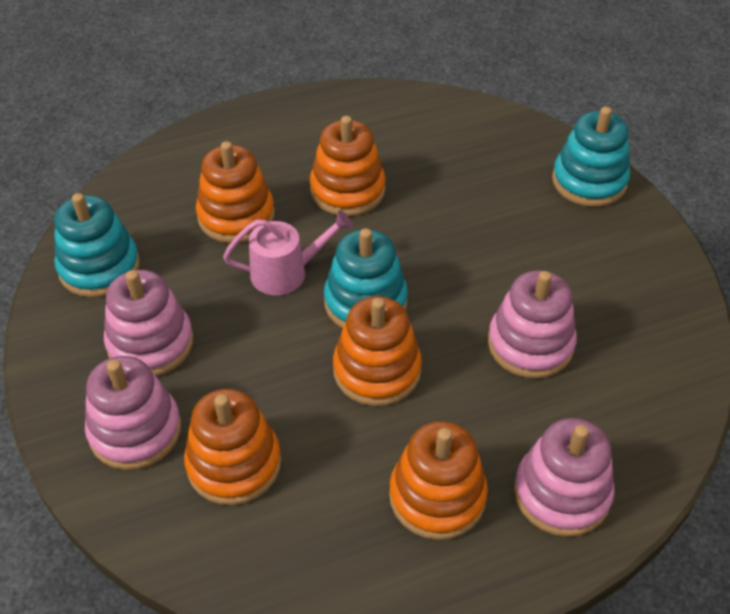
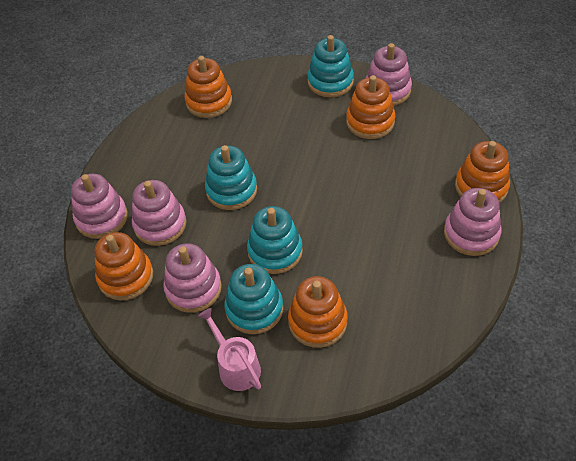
pink stacking toy: [85,356,181,470] [104,270,194,376] [488,270,577,379] [514,418,615,537] = 4 -> [71,174,128,239] [132,180,187,246] [163,243,222,313] [366,43,412,106] [444,188,502,256] = 5
turquoise stacking toy: [54,193,140,298] [324,228,408,329] [552,107,630,207] = 3 -> [205,145,257,210] [225,264,283,334] [247,206,303,274] [307,35,354,97] = 4

